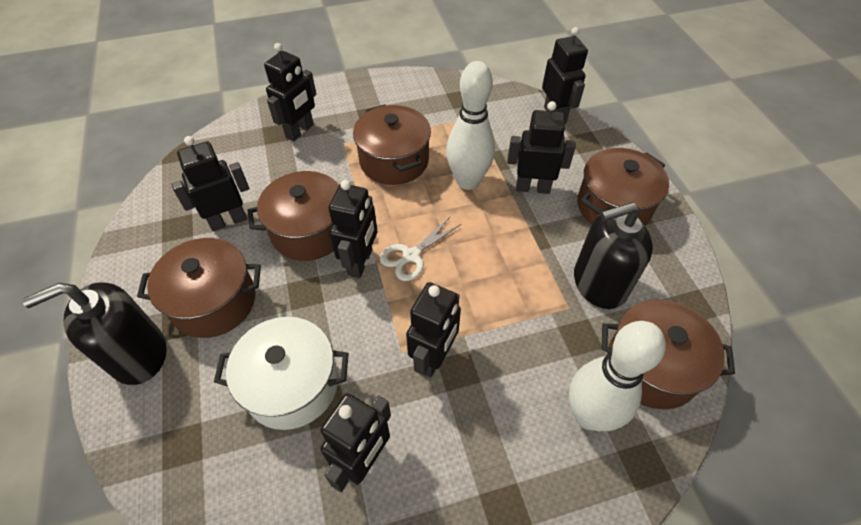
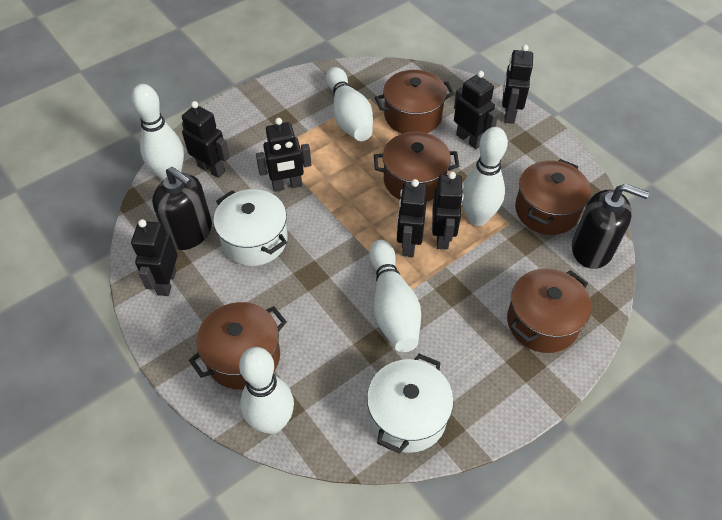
white bowling pin: [446,61,495,190] [569,321,666,431] = 2 -> [131,84,184,181] [239,347,294,434] [326,67,373,141] [369,240,421,352] [462,127,508,226] = 5
white pot: [214,317,349,430] = 1 -> [213,189,288,266] [367,354,454,454] = 2
white scissors: [380,217,461,281] = 1 -> none = 0

